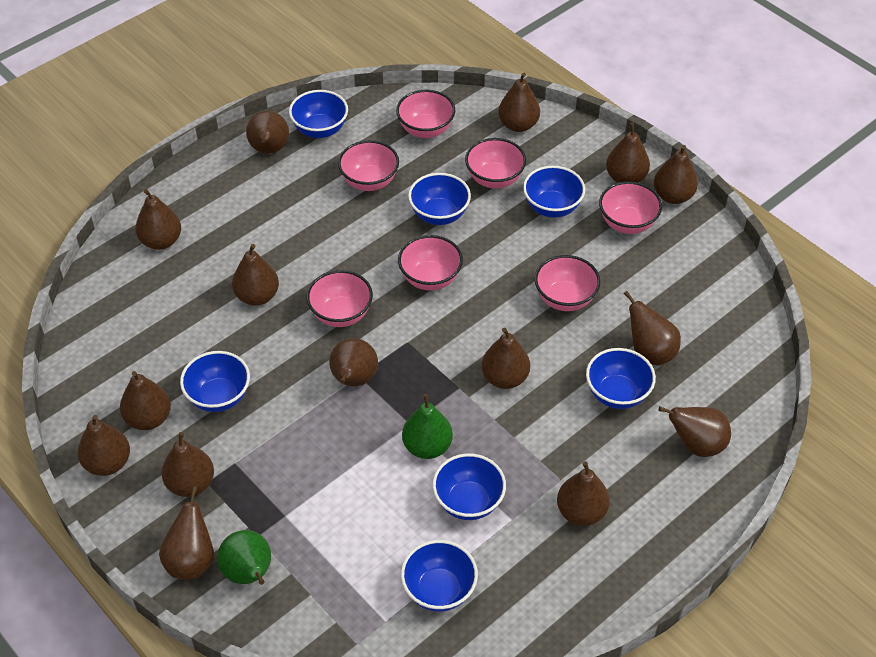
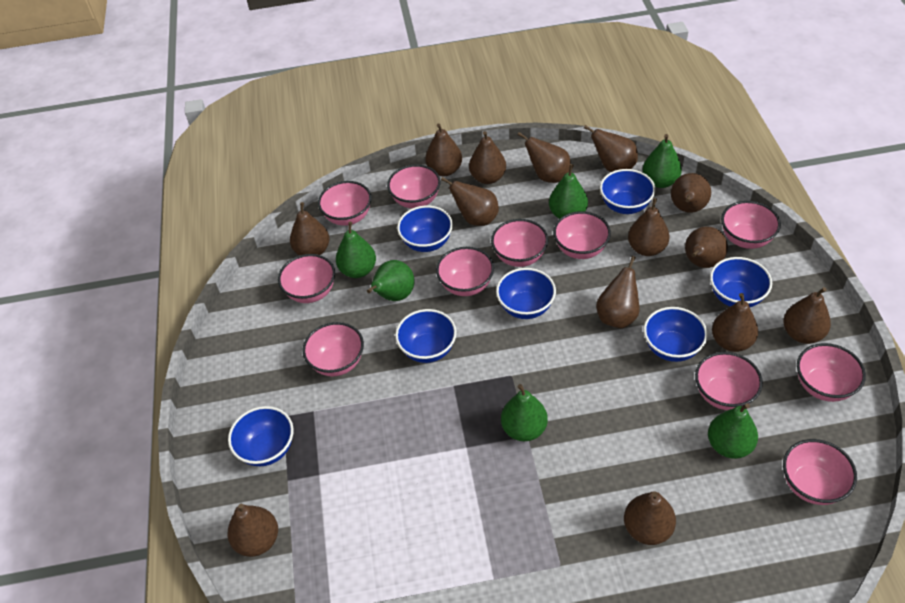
brown pear: [78,415,130,476] [120,371,171,430] [135,189,181,250] [159,486,214,580] [162,432,214,497] [232,244,279,305] [246,111,289,154] [329,338,378,386] [482,328,530,389] [498,73,540,132] [557,461,610,526] [606,123,650,183] [623,291,681,366] [654,145,698,204] [659,407,731,457] = 15 -> [228,504,278,557] [290,202,329,256] [425,124,462,176] [441,177,499,226] [469,131,506,184] [518,132,571,183] [584,125,638,172] [596,256,639,328] [624,491,676,545] [628,198,670,256] [671,173,711,213] [685,226,728,268] [712,293,758,352] [783,287,831,344] = 14
green pear: [217,530,271,585] [402,394,453,459] = 2 -> [336,222,376,278] [367,260,415,301] [501,384,548,441] [549,164,588,219] [643,134,682,188] [708,403,758,459] = 6
pink bowl: [306,270,373,327] [338,140,399,191] [396,90,455,138] [398,235,463,290] [465,138,526,189] [535,255,600,311] [599,181,662,234] = 7 -> [278,254,335,303] [302,322,364,377] [318,181,372,226] [387,164,441,208] [436,247,494,296] [491,219,548,267] [553,211,611,259] [695,352,763,410] [721,201,781,249] [783,439,857,505] [797,343,866,402] = 11

